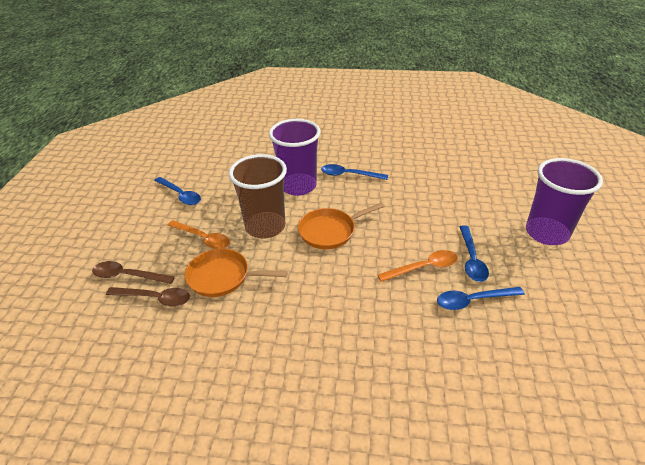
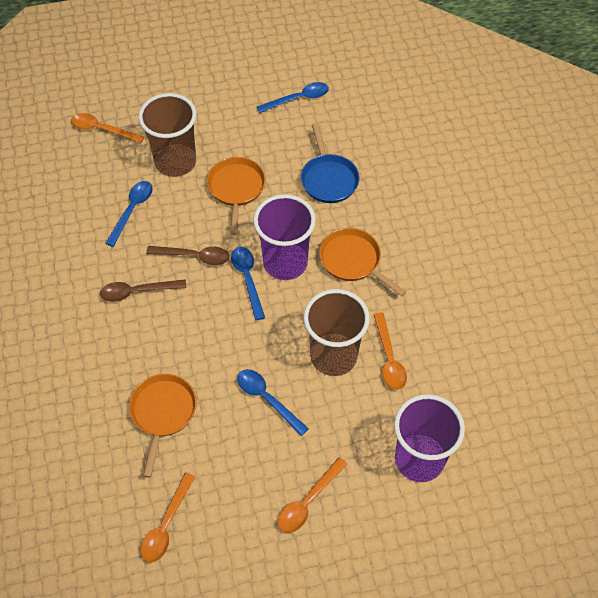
blue pan: none = 0 -> [301,123,359,203] = 1
brown cup: [229,154,287,238] = 1 -> [138,93,196,177] [304,289,370,376] = 2
orange pan: [185,248,288,297] [298,202,384,249] = 2 -> [129,374,197,478] [207,157,266,235] [319,228,406,296] = 3
orange spoon: [167,220,230,249] [378,250,458,282] = 2 -> [71,113,144,143] [140,473,195,563] [278,457,347,533] [374,313,407,390] = 4

